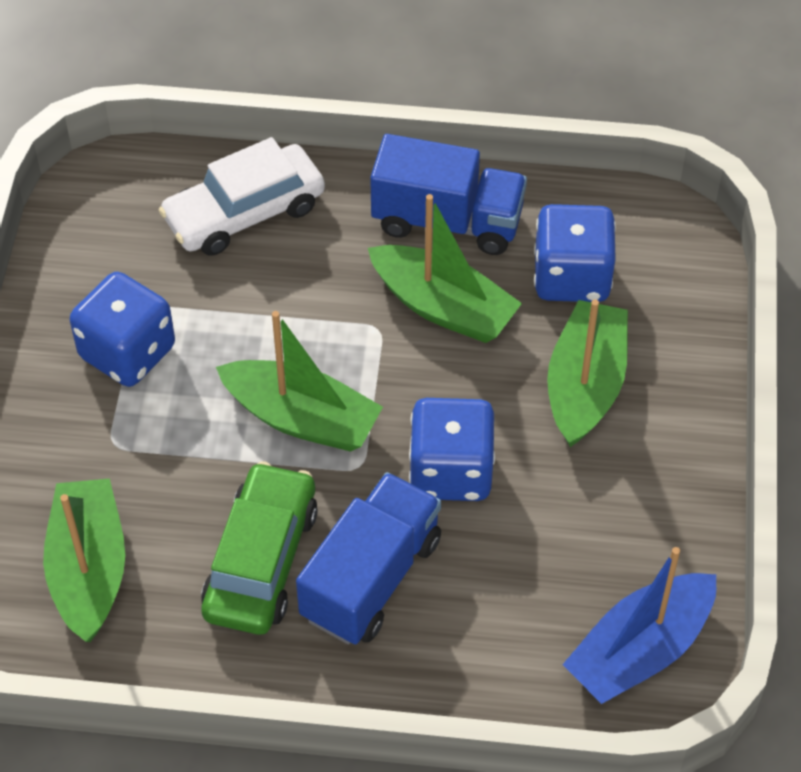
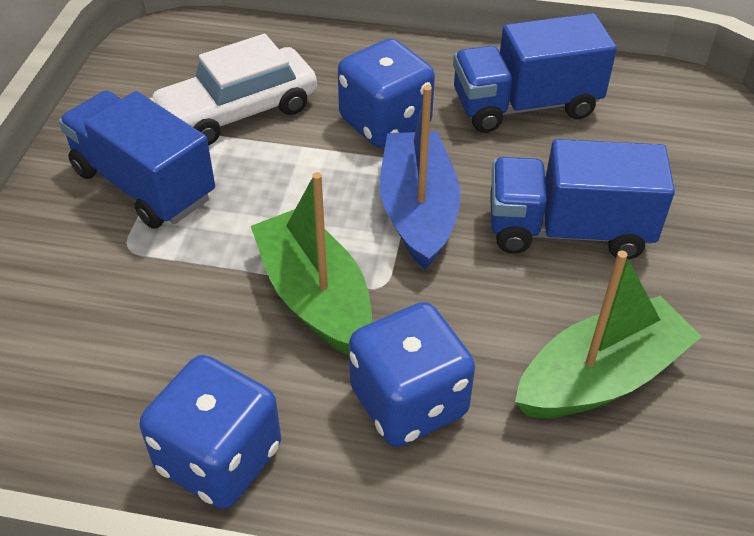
blue truck: [296,472,441,644] [370,134,527,255] = 2 -> [59,91,215,229] [453,13,617,133] [491,139,675,259] = 3
green boat: [43,479,125,642] [216,311,383,452] [368,194,522,343] [547,299,628,447] = 4 -> [251,172,372,355] [515,251,702,418] = 2
green car: [201,461,318,635] = 1 -> none = 0

